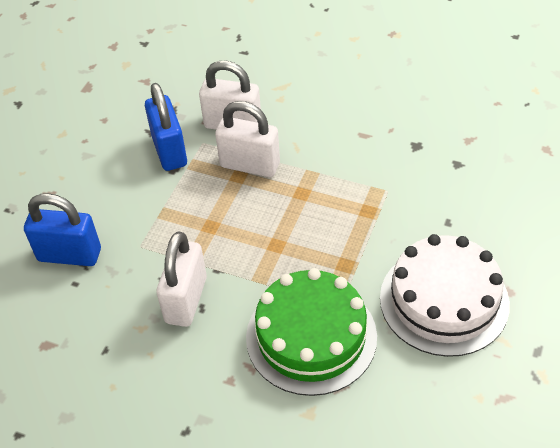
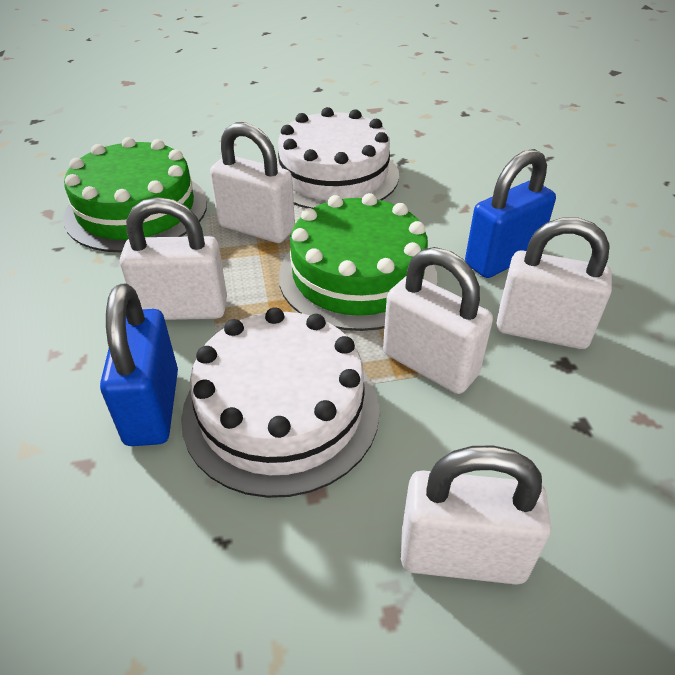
green cake: [246,268,377,396] = 1 -> [63,137,207,252] [279,193,437,331] = 2
white cake: [380,234,510,357] = 1 -> [181,307,380,498] [277,107,399,208] = 2
white padlock: [156,231,207,327] [199,61,261,130] [215,101,280,177] = 3 -> [120,197,227,320] [210,122,295,243] [383,247,493,394] [401,445,551,585] [496,218,612,349] = 5

